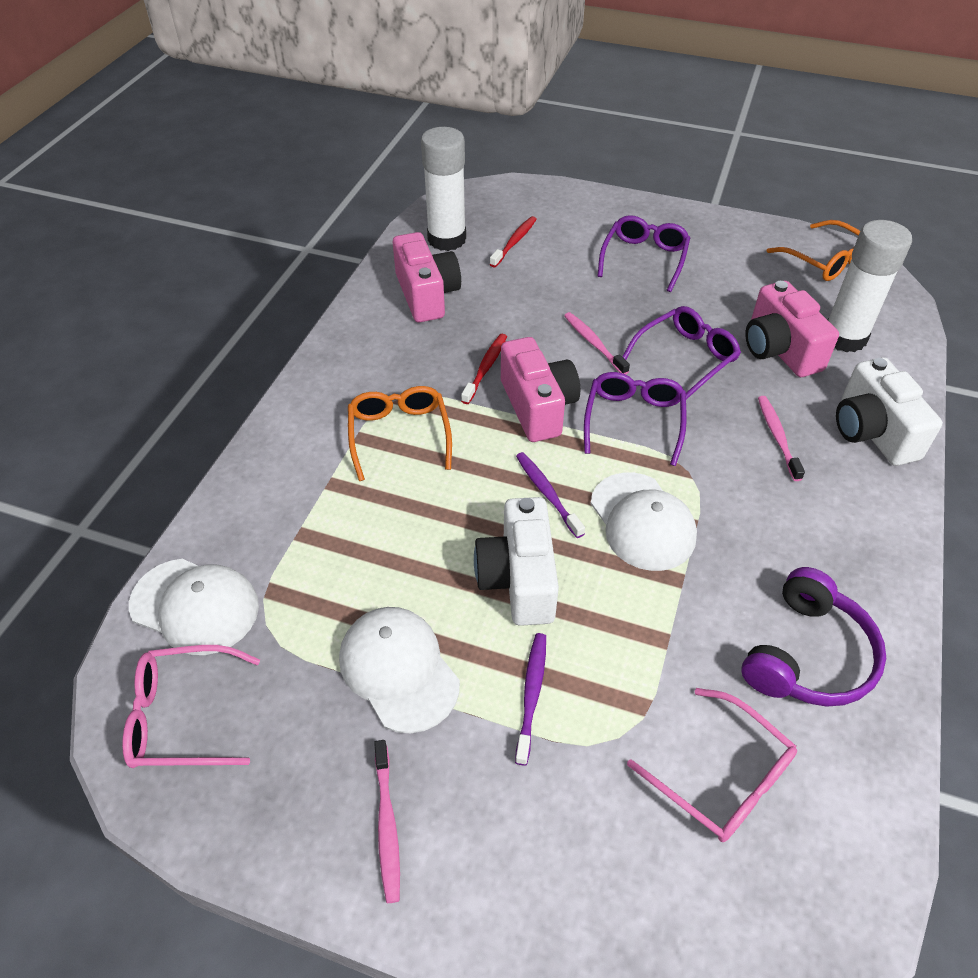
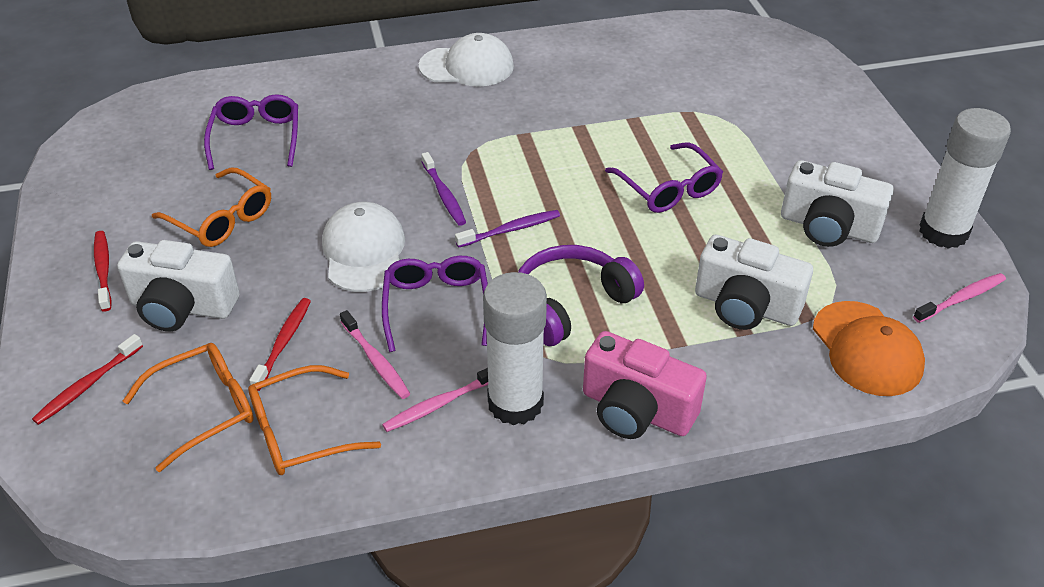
orange cap: none = 0 -> [813,301,925,396] = 1
orange glasses: [348,386,452,481] [766,220,860,281] = 2 -> [123,343,254,472] [152,167,271,247] [248,365,381,475] = 3
pink camera: [393,232,461,322] [501,337,580,442] [745,281,839,377] = 3 -> [583,331,707,439] = 1
pink glasses: [122,645,260,768] [627,688,797,842] = 2 -> none = 0
red toothbrush: [461,334,507,404] [490,216,537,268] = 2 -> [32,334,143,425] [94,231,112,312] [249,298,311,391] = 3
white camera: [474,497,559,626] [836,357,943,466] = 2 -> [117,240,240,332] [695,235,813,330] [781,160,894,247] = 3
white cap: [129,559,259,655] [339,607,460,733] [591,473,697,571] = 3 -> [322,202,405,292] [419,33,514,87] = 2

